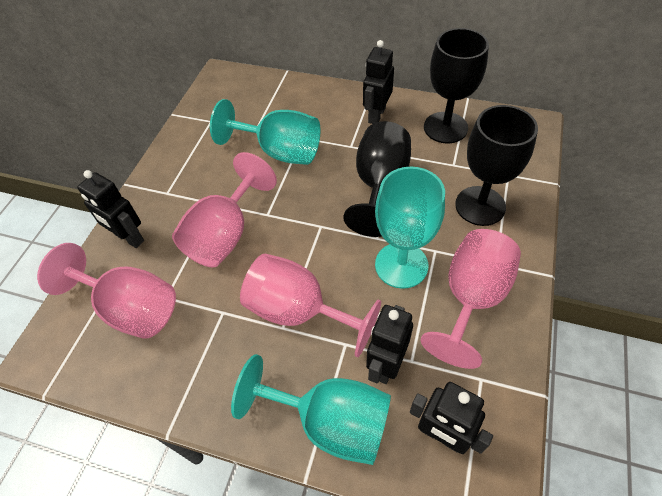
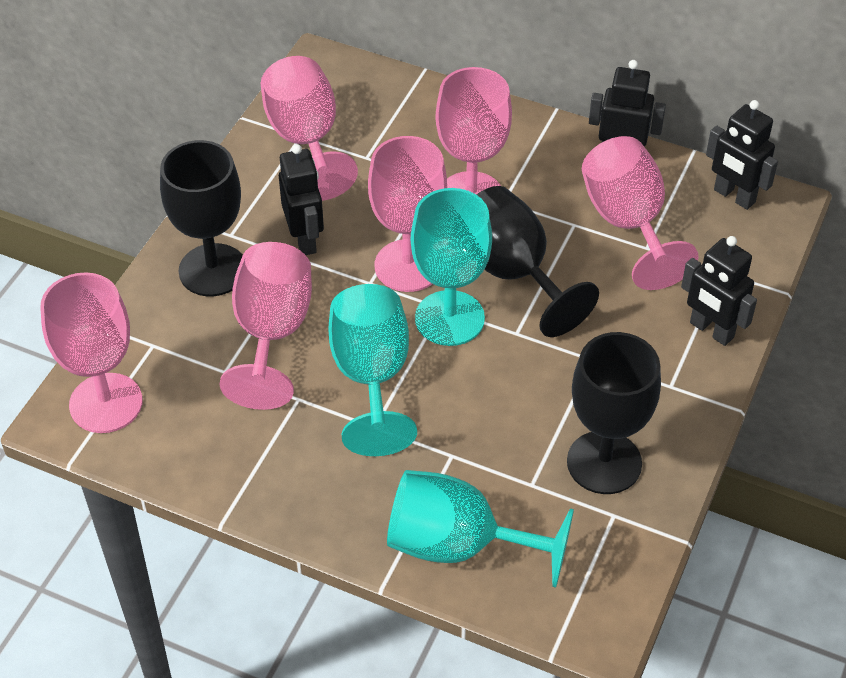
pink goblet: [37,243,176,339] [172,152,277,268] [240,253,381,357] [420,229,521,369] = 4 -> [40,272,143,433] [219,242,312,410] [261,56,358,201] [368,136,447,292] [436,67,512,194] [582,136,699,290] = 6

